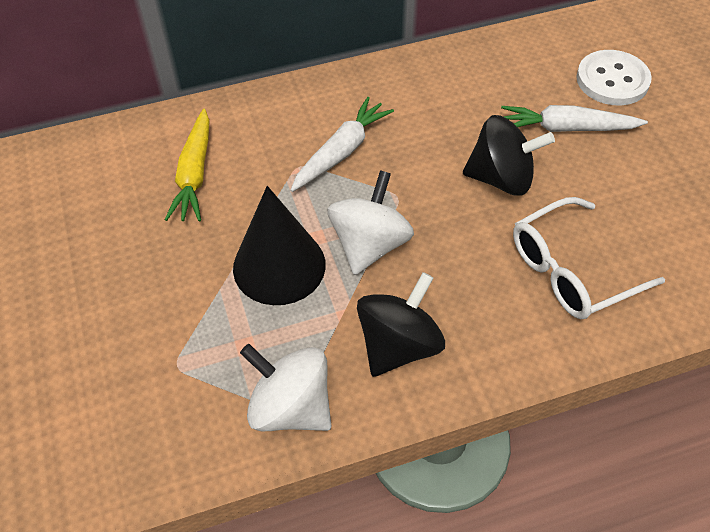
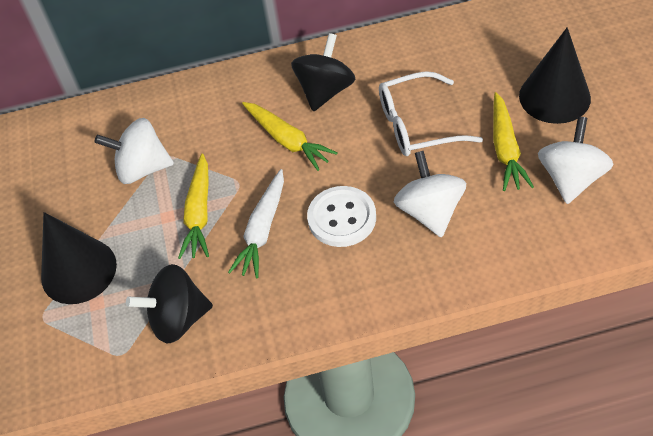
black cone: [233,186,326,305] = 1 -> [41,212,117,304] [519,27,591,124] = 2
white carrot: [290,97,394,192] [501,105,648,132] = 2 -> [228,169,284,278] = 1
white spinning top: [240,344,331,431] [327,170,414,275] = 2 -> [94,118,174,184] [394,151,466,238] [538,116,614,204] = 3
yellow carrot: [165,109,210,221] = 1 -> [178,153,209,259] [242,102,338,171] [493,92,534,191] = 3

